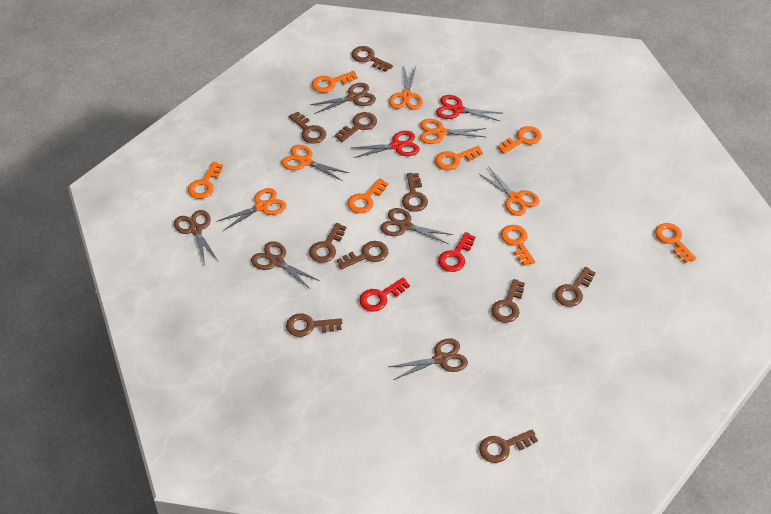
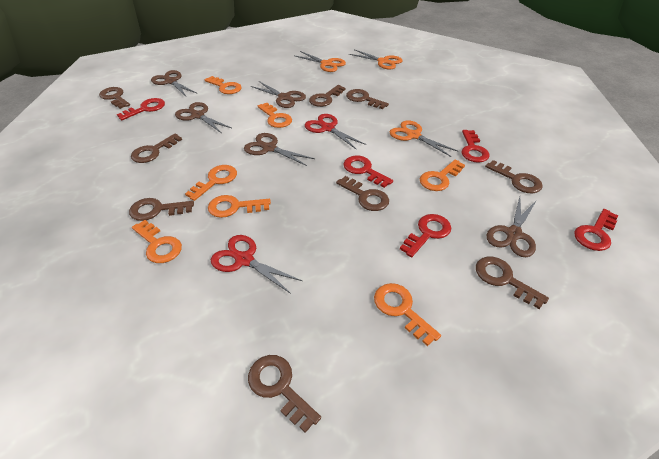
brown key: [286,313,343,337] [289,111,326,144] [309,223,346,263] [335,112,377,142] [337,241,388,269] [351,46,393,72] [402,173,428,212] [479,430,538,463] [491,279,525,323] [555,267,596,307] = 10 -> [99,87,130,109] [129,198,194,221] [131,134,182,163] [248,355,321,433] [309,85,346,107] [336,176,389,211] [346,89,389,109] [476,257,549,309] [485,160,543,193] = 9
orange scissors: [216,188,286,231] [281,145,349,181] [389,67,423,110] [420,119,486,144] [479,168,540,216] = 5 -> [295,51,346,72] [349,49,402,70] [390,120,459,157] = 3
red key: [359,277,410,311] [438,232,475,272] = 2 -> [117,98,165,120] [343,156,393,188] [400,214,451,257] [461,130,489,163] [574,209,618,251] = 5

